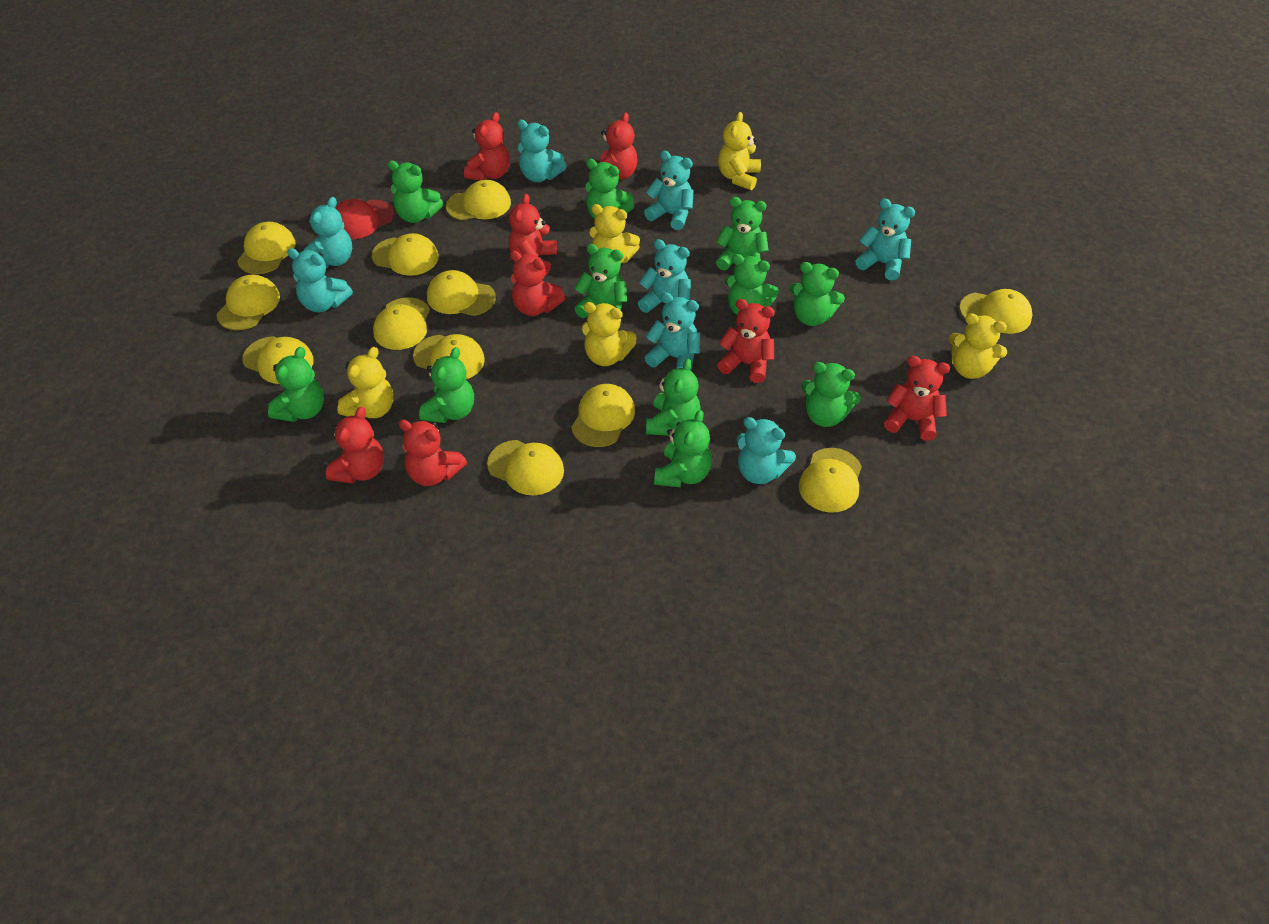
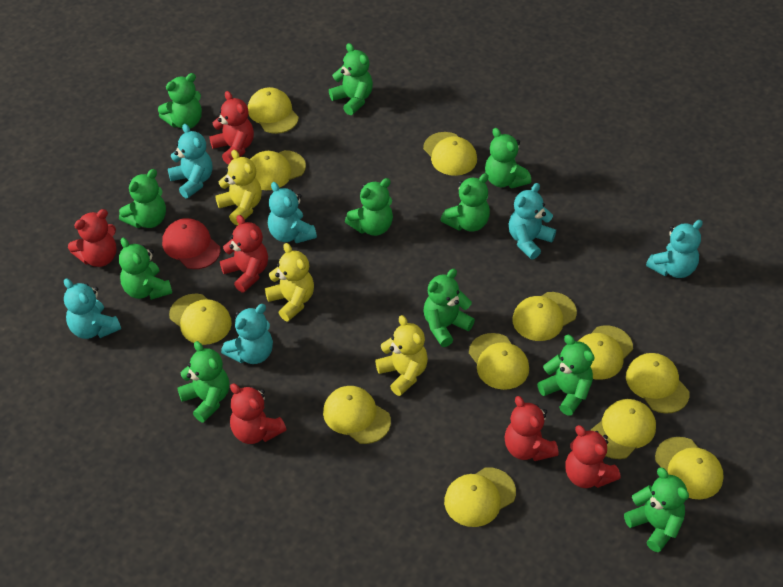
red teddy bear: [326,407,384,483] [399,420,467,486] [464,112,510,180] [509,194,557,275] [510,251,565,316] [599,112,638,180] [717,299,775,383] [884,356,950,441] = 8 -> [68,209,116,267] [209,91,254,165] [220,215,268,292] [230,383,286,444] [504,396,559,461] [565,425,621,488] = 6
turquoise teddy bear: [287,248,353,312] [304,197,352,268] [517,119,567,182] [638,239,691,313] [644,150,694,230] [645,292,700,371] [737,417,796,484] [856,198,915,281] = 8 -> [64,279,121,339] [168,124,212,198] [221,304,273,364] [268,182,317,243] [509,183,556,260] [646,220,703,278] = 6
yellow teddy bear: [337,347,393,419] [581,302,637,366] [589,204,640,263] [718,112,761,190] [949,313,1007,379] = 5 -> [215,150,262,225] [265,243,314,321] [375,315,428,396] = 3

